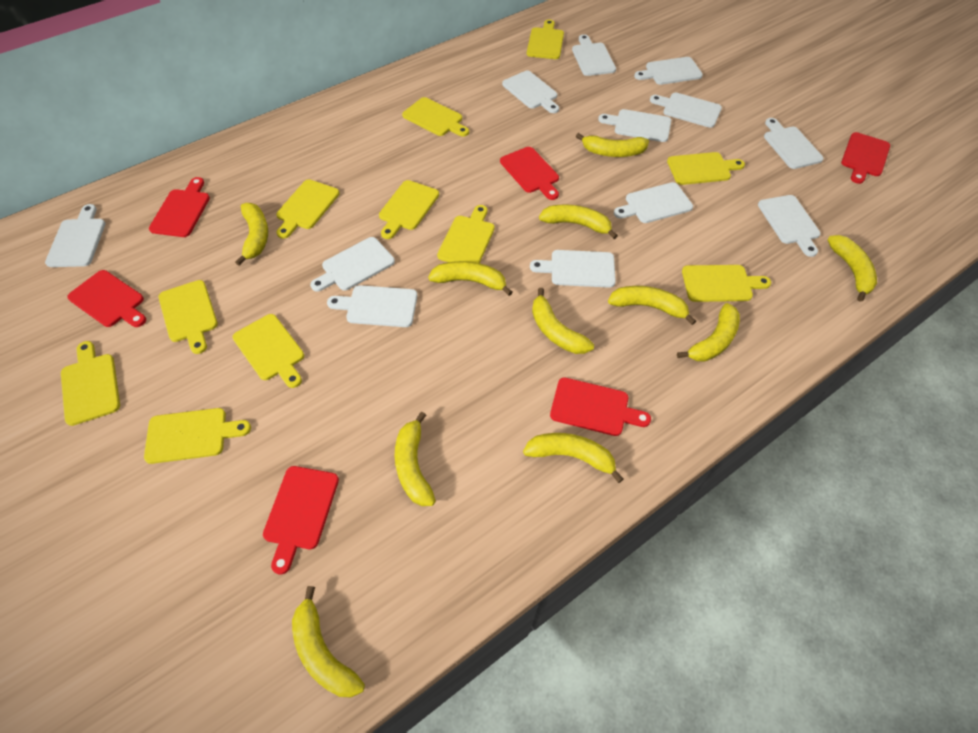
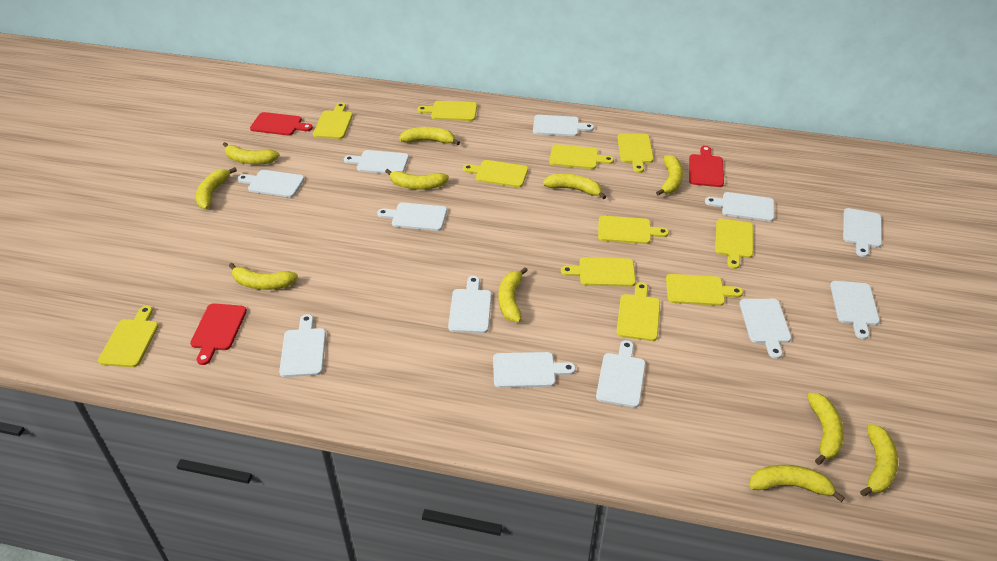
red cutting board: [67,270,146,327] [149,177,210,237] [263,466,339,574] [500,147,559,200] [550,378,651,436] [841,132,890,184] = 6 -> [190,303,247,365] [250,112,313,136] [689,146,724,187] = 3

